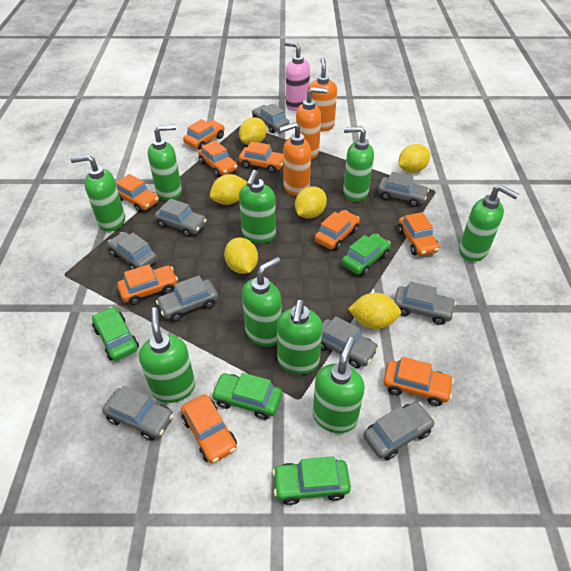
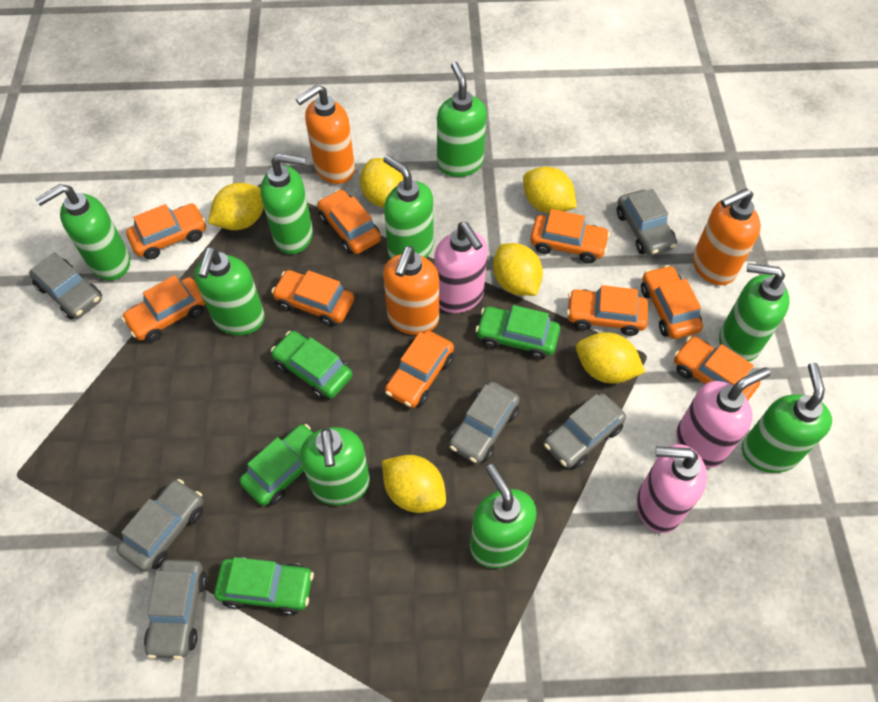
grey car: [102,386,174,441] [108,232,158,270] [154,198,207,237] [156,276,218,321] [252,104,290,133] [321,316,379,368] [363,402,435,460] [378,172,429,207] [394,281,456,325] = 9 -> [29,252,102,320] [116,479,203,572] [144,560,207,660] [449,382,520,464] [544,393,626,469] [617,189,677,256] = 6
pink soap dispenser: [284,41,310,111] = 1 -> [434,222,488,313] [636,444,707,533] [676,368,771,468] = 3

